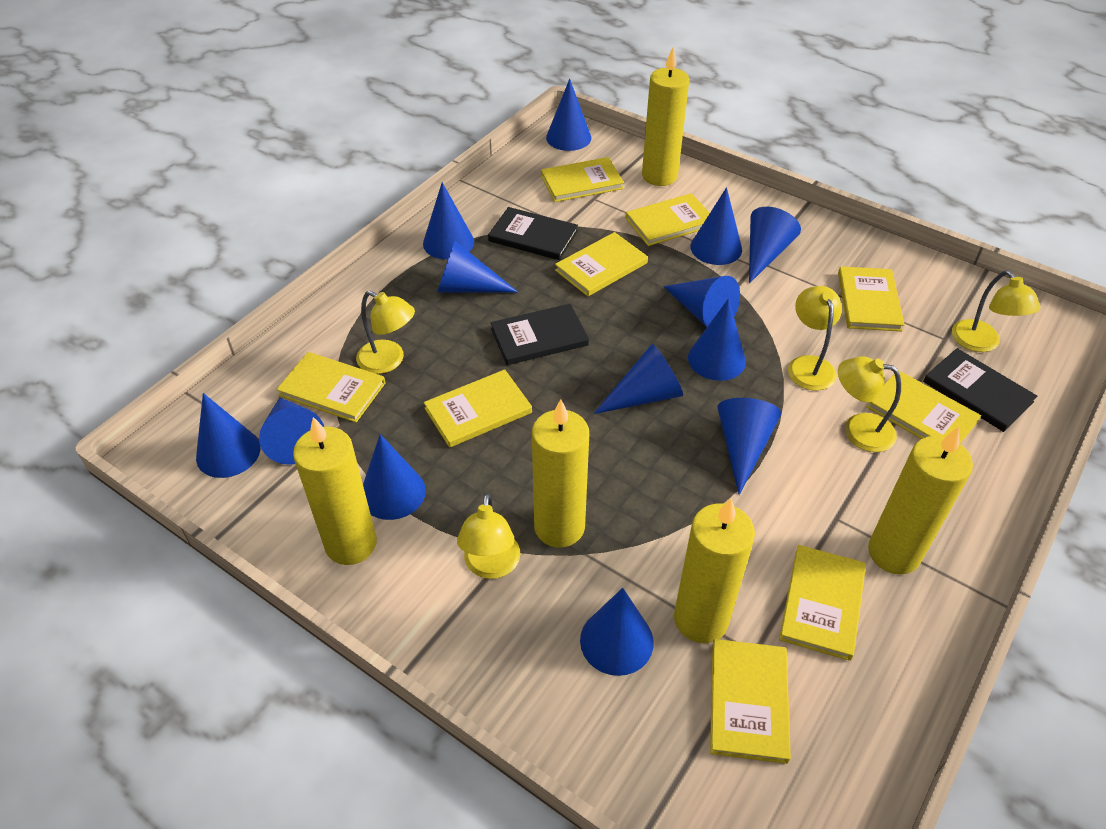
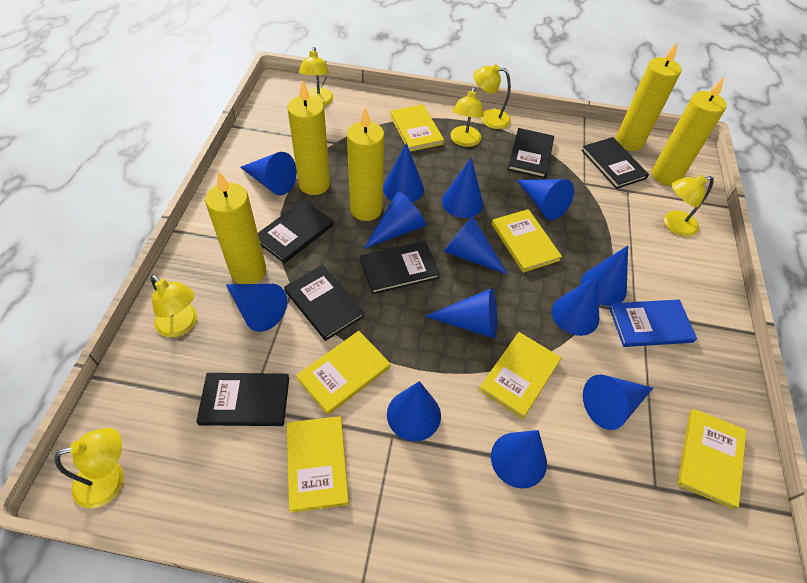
black book: [488,207,578,260] [491,304,589,365] [923,348,1037,432] = 3 -> [196,373,289,426] [258,200,334,264] [284,265,364,341] [360,241,440,294] [508,128,554,179] [582,137,649,189] = 6
blue book: none = 0 -> [609,300,697,347] = 1
yellow book: [276,352,385,423] [424,369,532,448] [541,157,624,202] [555,232,648,297] [626,193,710,246] [710,639,791,764] [779,545,866,661] [838,266,905,331] [866,370,981,444] = 9 -> [287,416,349,513] [296,331,390,415] [390,104,444,152] [479,332,561,419] [492,209,562,273] [678,409,747,509] = 6
yellow lamp: [356,291,415,374] [457,493,520,579] [788,286,842,391] [838,356,901,452] [952,270,1041,352] = 5 -> [54,428,124,509] [151,275,197,337] [299,47,334,106] [450,87,484,147] [473,65,511,129] [664,175,714,237] = 6

